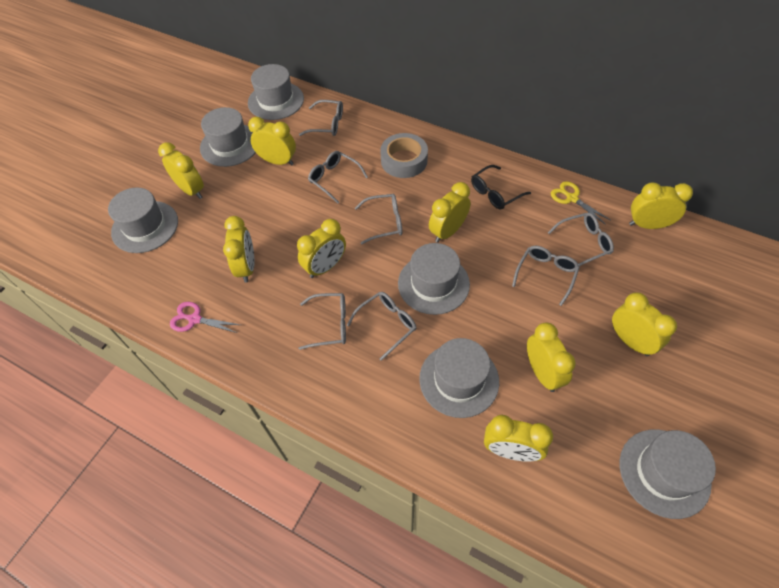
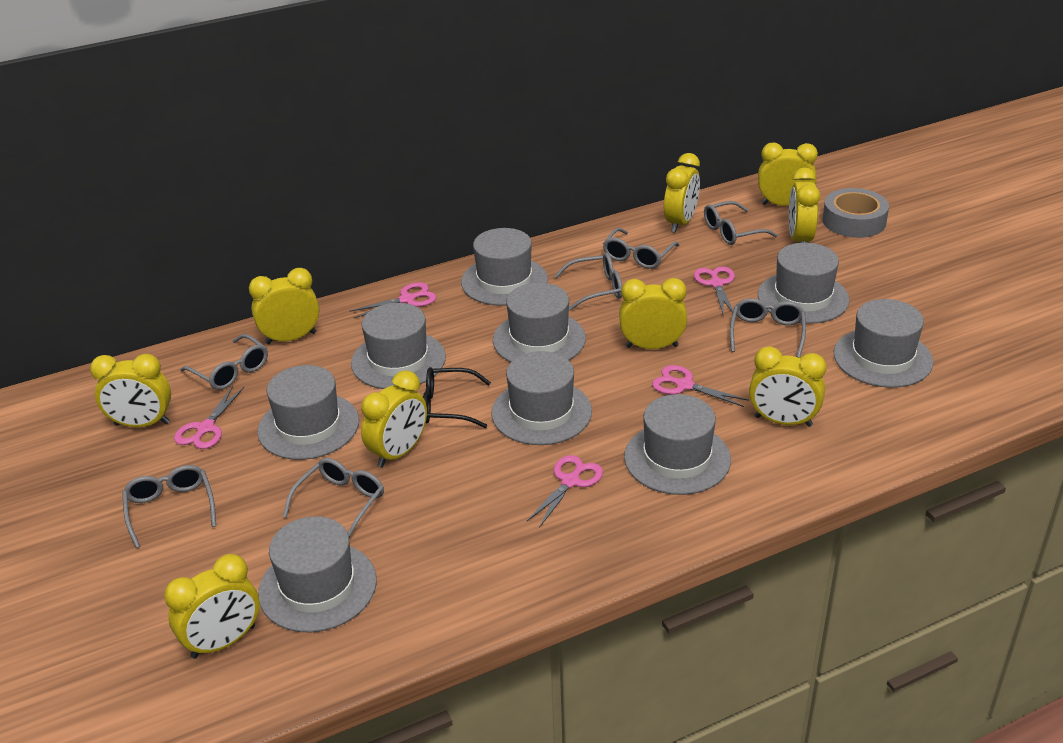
grey hat: [108,187,178,253] [200,107,256,167] [248,64,304,120] [398,243,470,315] [419,338,499,418] [620,430,716,519] = 6 -> [257,365,359,460] [258,516,377,632] [351,303,446,389] [461,228,548,306] [491,351,592,445] [493,283,586,362] [624,394,731,495] [758,243,850,324] [834,299,933,388] = 9
pink scissors: [170,302,240,333] = 1 -> [174,386,244,449] [349,282,436,318] [526,455,603,528] [652,365,749,407] [694,266,735,314] = 5
yellow scissors: [551,181,611,225] = 1 -> none = 0

